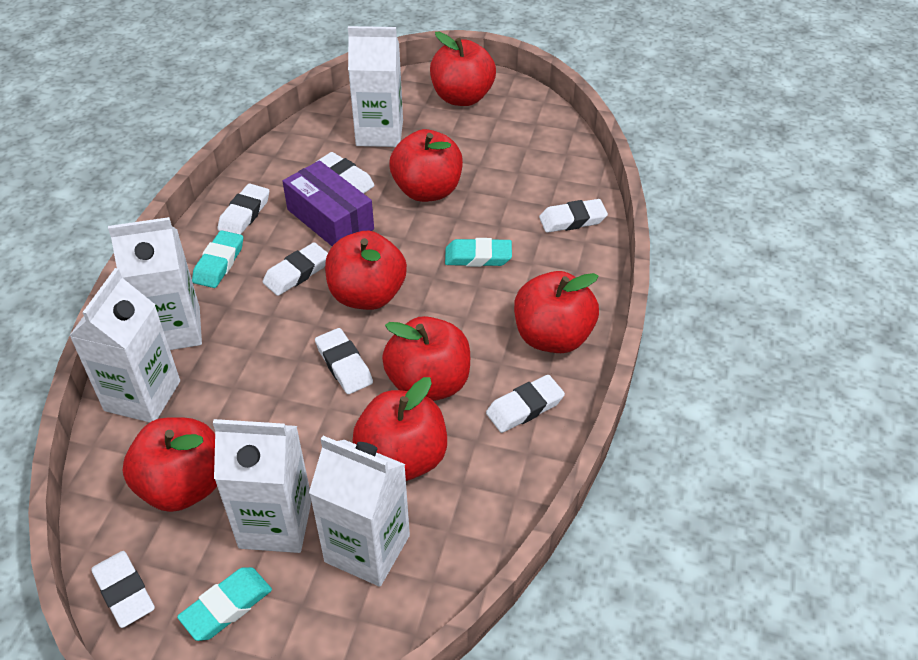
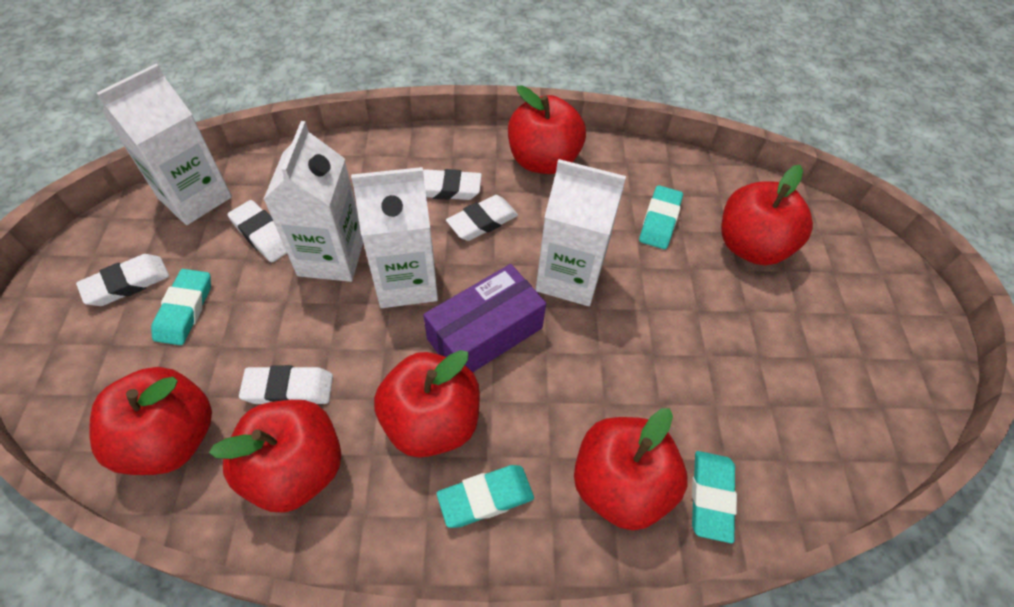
red apple: [123,417,217,512] [325,231,407,310] [352,377,447,481] [382,316,470,401] [390,129,463,202] [430,32,496,106] [514,271,599,353] = 7 -> [89,367,212,475] [209,400,341,513] [374,350,480,458] [508,85,586,174] [574,408,687,530] [721,165,813,266] = 6
turquoise eraser: [177,567,272,641] [192,230,243,288] [445,238,512,267] = 3 -> [151,269,211,345] [437,465,534,528] [639,185,683,249] [692,451,737,543] = 4
white carton: [69,268,180,422] [108,217,202,350] [213,419,311,553] [309,436,410,587] [348,26,403,147] = 5 -> [97,64,232,225] [263,121,363,282] [351,167,438,308] [536,159,626,306] = 4
white eraser: [91,551,155,628] [217,184,269,235] [263,242,328,296] [315,328,373,394] [316,152,374,194] [486,375,565,433] [539,199,608,233] = 7 -> [76,254,169,306] [228,200,287,262] [239,365,333,404] [423,169,482,200] [446,195,518,241] = 5

